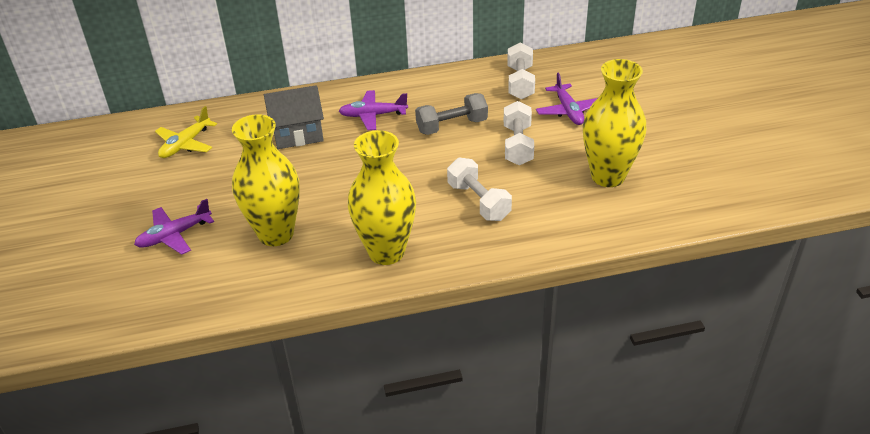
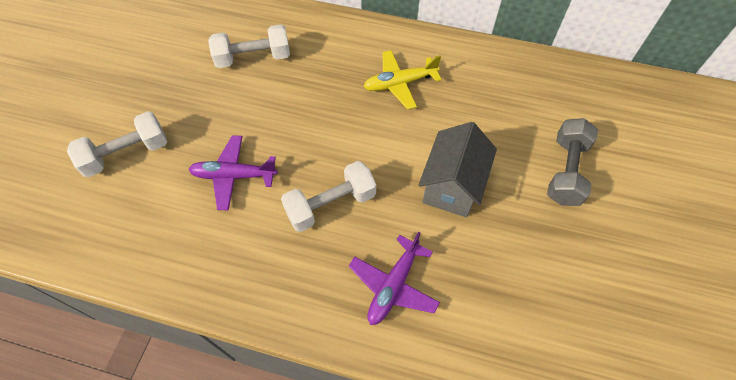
purple plane: [134,199,214,255] [339,90,408,130] [536,72,597,125] = 3 -> [188,135,278,210] [349,232,440,325] = 2
yellow vase: [232,114,300,246] [348,130,416,265] [583,59,646,187] = 3 -> none = 0

